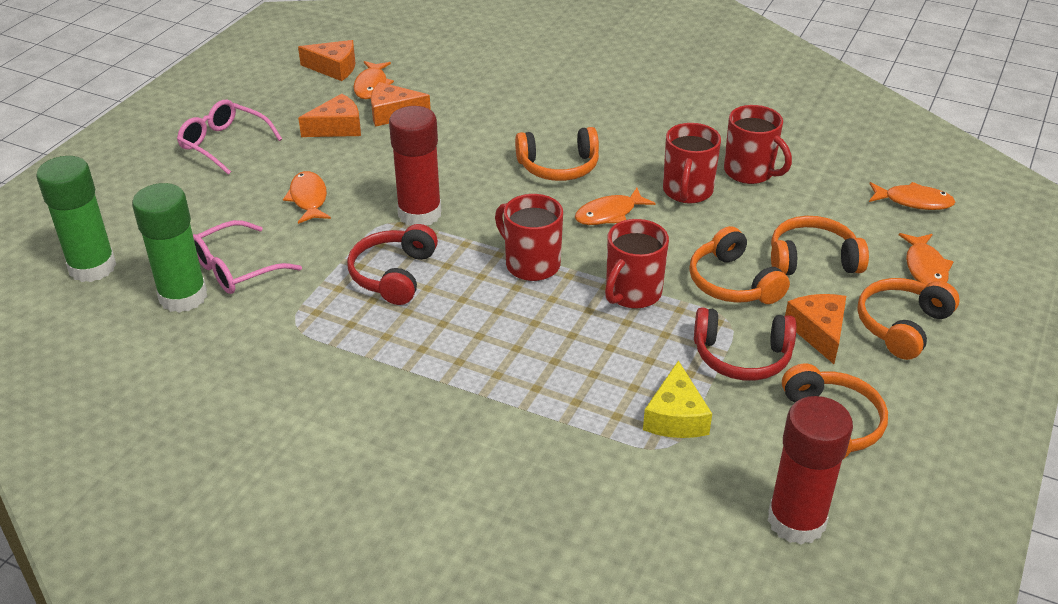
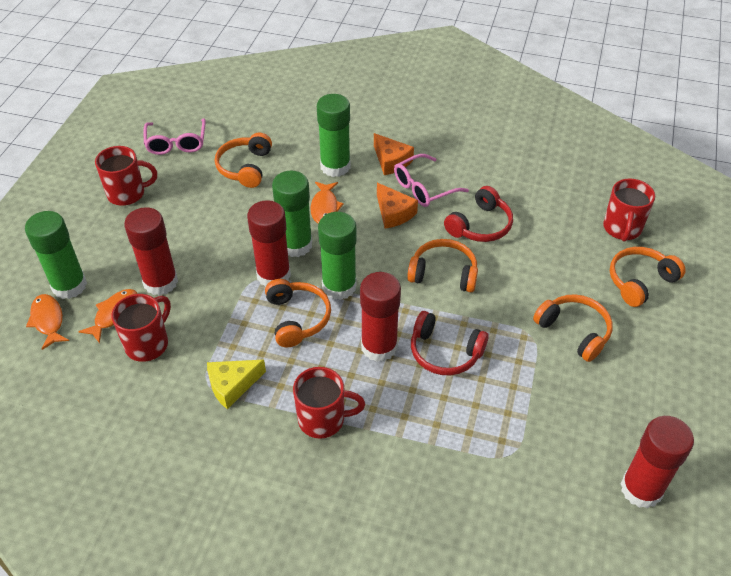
green glue stick: [36,156,116,282] [132,183,207,313] = 2 -> [25,211,87,299] [272,171,312,257] [317,94,351,177] [318,212,357,300] = 4
orange cheese: [298,40,355,81] [298,94,361,137] [371,82,431,127] [785,294,846,364] = 4 -> [374,133,414,175] [377,183,418,229] = 2
orange fish: [283,171,331,224] [353,61,394,99] [575,188,656,225] [869,182,955,210] [899,233,954,284] = 5 -> [26,294,69,350] [78,289,137,343] [311,182,344,224] = 3
red glue stick: [389,106,441,225] [768,396,853,545] = 2 -> [124,207,178,296] [247,200,291,287] [360,272,401,362] [620,416,694,509] = 4

